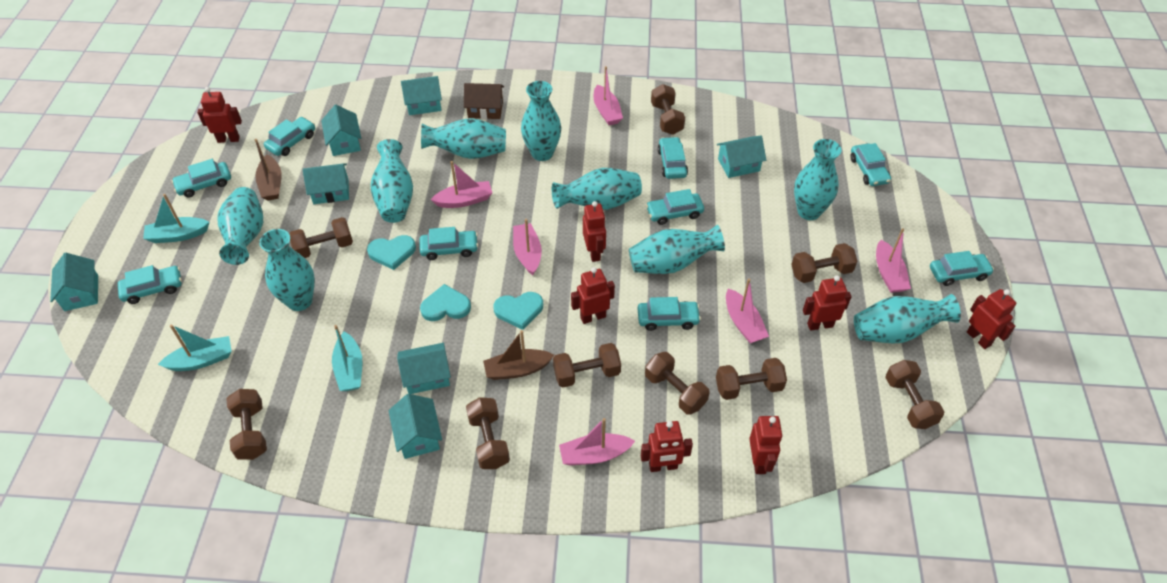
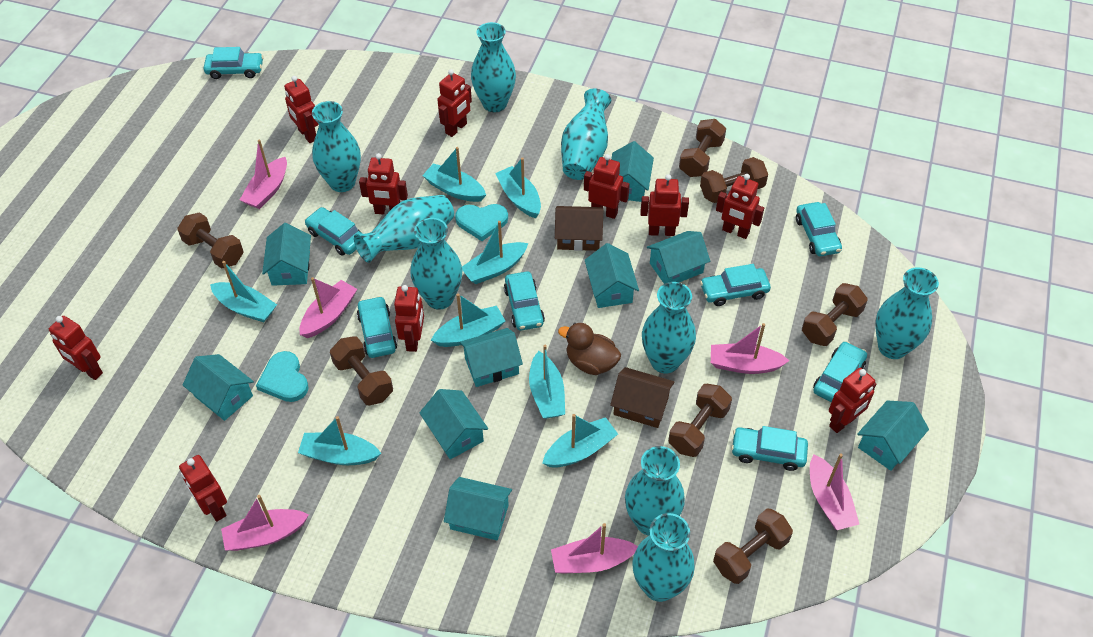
brown boat: [255,139,282,201] [483,330,554,380] = 2 -> none = 0
brown duck: none = 0 -> [558,323,621,375] = 1
brown dumbbell: [226,389,267,460] [289,217,353,258] [466,397,510,469] [553,343,621,388] [645,352,710,415] [651,84,685,135] [716,358,787,400] [791,243,857,283] [885,360,944,429] = 9 -> [177,212,244,269] [330,336,393,405] [668,384,732,457] [679,119,726,177] [700,157,768,203] [713,508,793,584] [802,283,868,346] = 7
brown house: [464,83,504,119] = 1 -> [555,206,603,251] [610,367,675,428] = 2
red robot: [197,87,242,143] [571,267,615,324] [583,201,606,262] [641,421,693,472] [749,416,782,474] [803,275,852,331] [967,289,1016,349] = 7 -> [49,316,103,380] [179,455,227,522] [284,76,319,143] [359,153,408,214] [394,285,424,352] [437,69,472,137] [584,154,630,219] [640,174,689,236] [716,174,764,239] [829,368,876,433] = 10
turquoise boat: [143,194,209,243] [158,325,232,371] [332,325,362,391] = 3 -> [210,261,277,322] [298,416,382,465] [422,147,486,202] [431,294,505,347] [462,221,528,284] [495,157,541,218] [529,345,565,419] [542,414,618,468] = 8
turquoise car: [118,265,182,304] [172,159,231,198] [264,117,315,156] [420,227,478,260] [638,297,701,331] [646,189,704,225] [657,137,688,179] [850,143,891,186] [930,251,994,286] = 9 -> [204,47,263,79] [305,207,363,256] [357,296,397,358] [504,271,545,331] [700,264,771,306] [731,426,808,471] [796,202,842,256] [813,341,867,402] = 8
turquoise heart: [367,235,416,270] [420,284,471,321] [493,292,543,330] = 3 -> [256,351,309,402] [455,204,508,241] = 2
turquoise house: [50,253,98,311] [303,163,349,204] [321,105,361,156] [389,394,442,459] [397,343,451,394] [401,76,442,115] [717,136,766,178] = 7 -> [183,354,254,421] [262,223,311,286] [419,389,488,459] [444,477,512,540] [460,328,523,387] [585,243,639,308] [611,141,654,202] [647,231,710,284] [857,401,929,471] = 9

